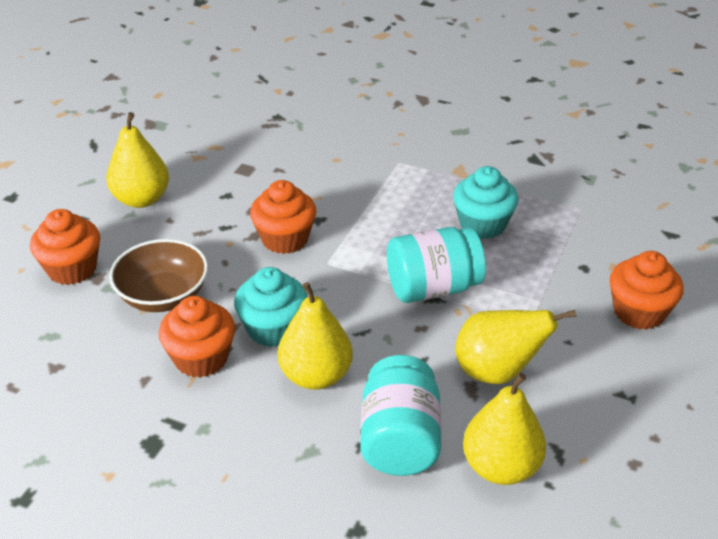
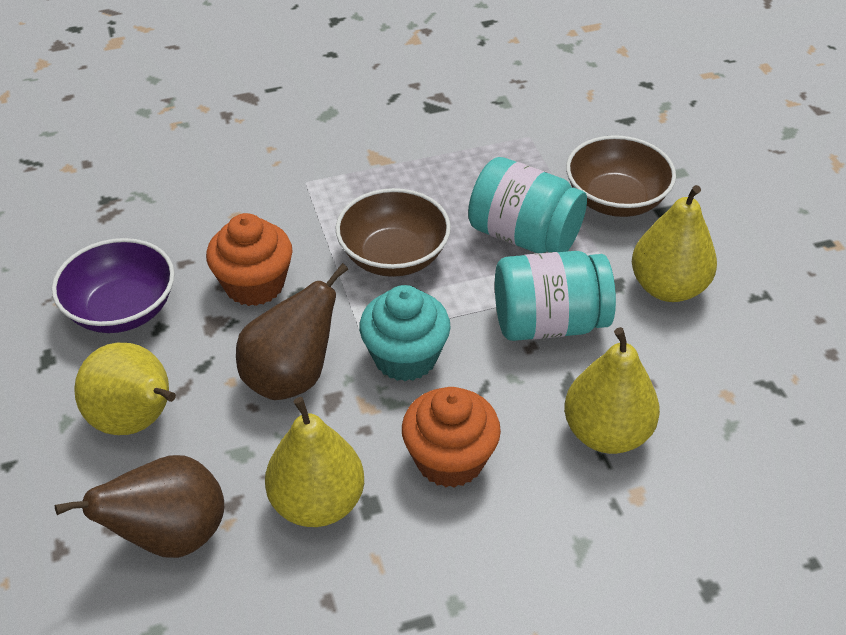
brown bowl: [109,239,208,312] = 1 -> [335,188,451,277] [566,135,676,217] = 2
brown pear: none = 0 -> [55,455,224,558] [236,263,348,400] = 2
orange cupcake: [30,209,100,285] [159,296,235,378] [250,180,316,254] [610,251,684,330] = 4 -> [206,213,293,306] [402,387,501,488] = 2
purple bowl: none = 0 -> [52,238,175,333] = 1
turquoise cupcake: [234,267,308,347] [453,166,519,239] = 2 -> [359,285,451,381] = 1

